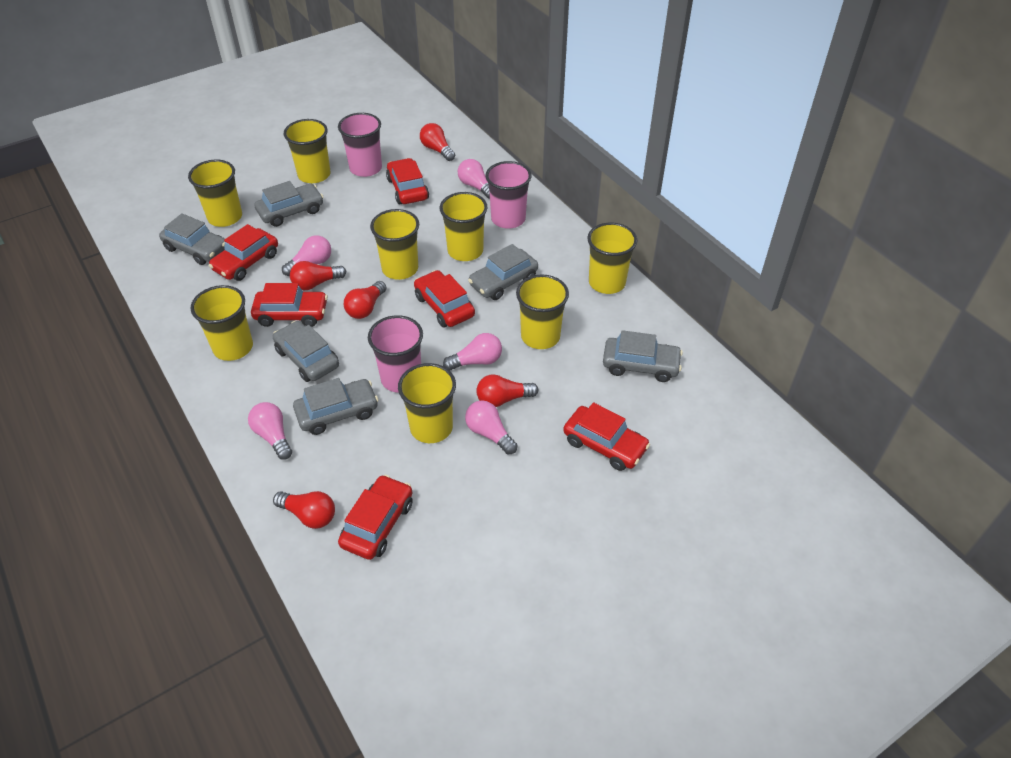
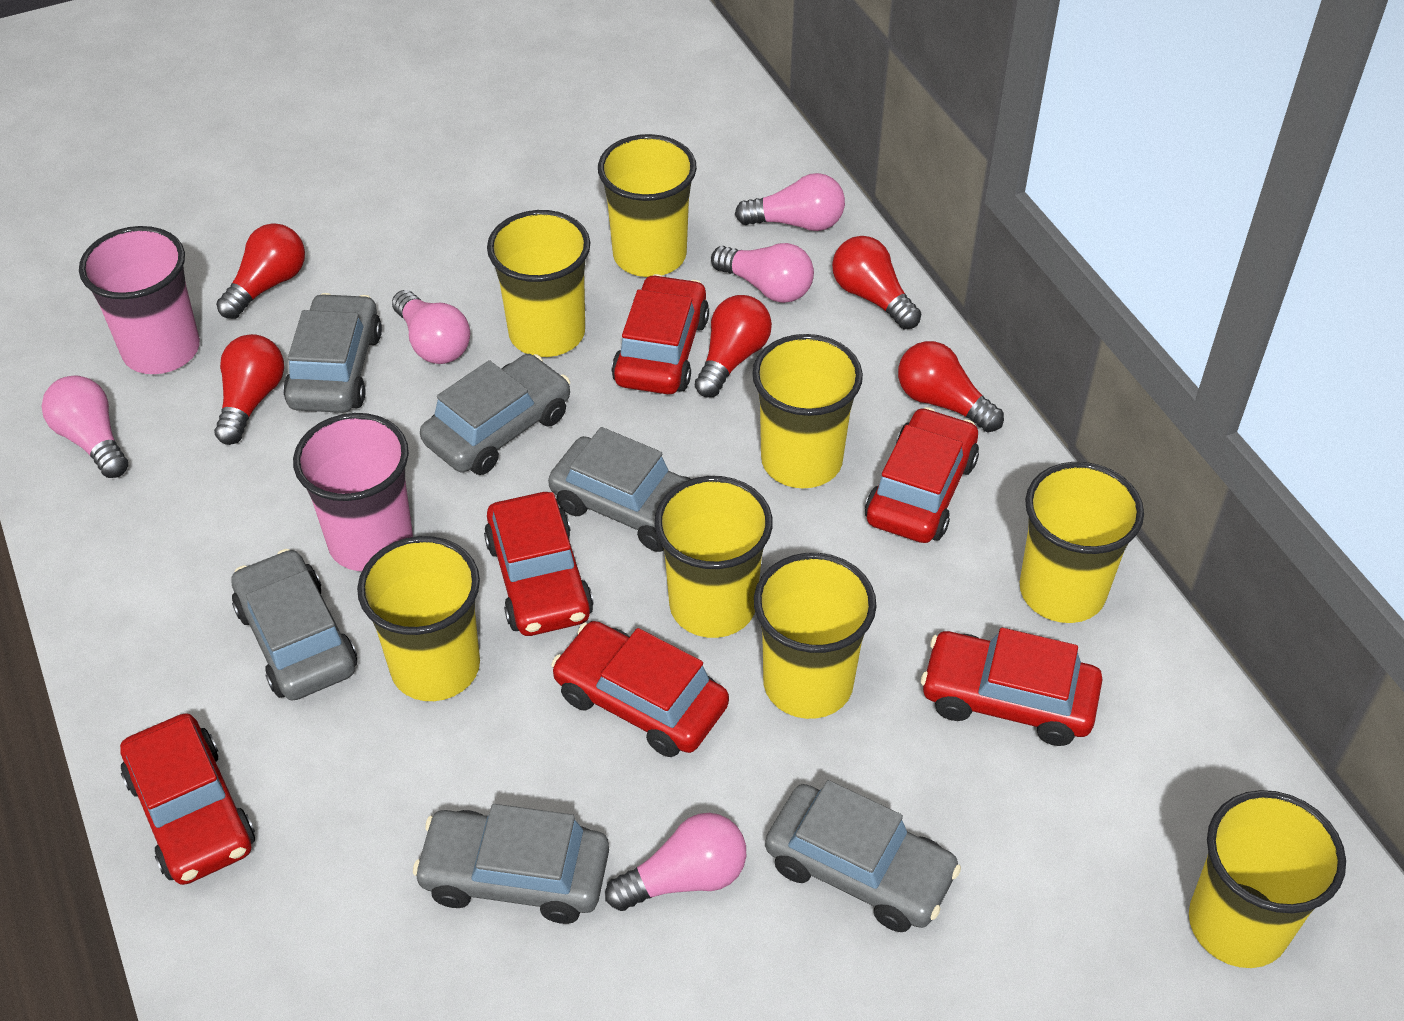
pink cup: [338,113,382,177] [368,315,423,393] [486,161,532,229] = 3 -> [79,226,200,374] [293,413,413,571] = 2

